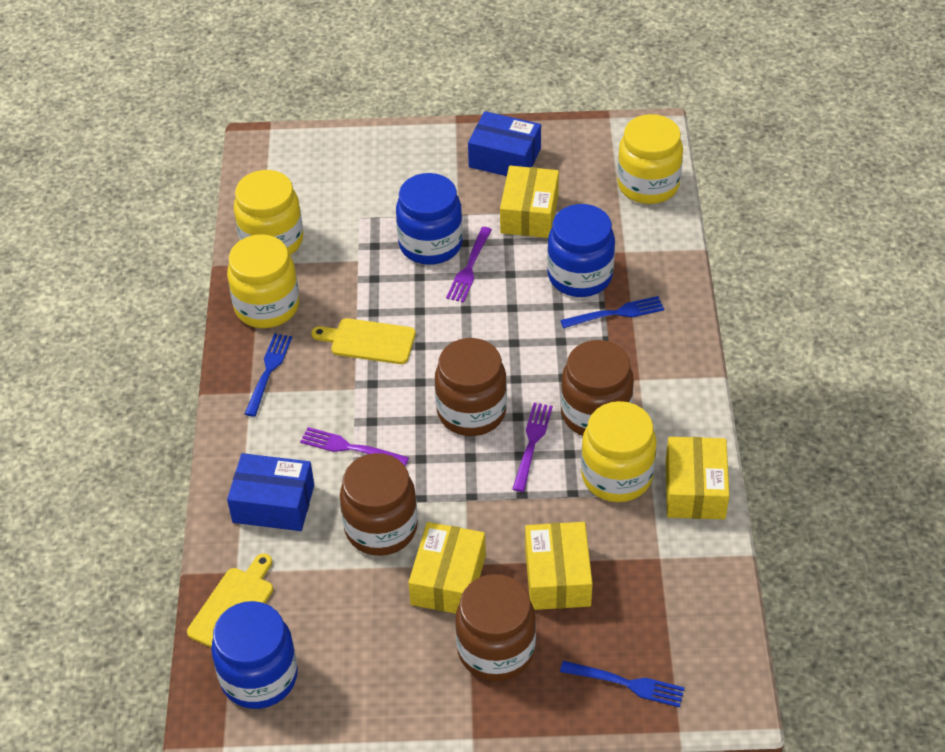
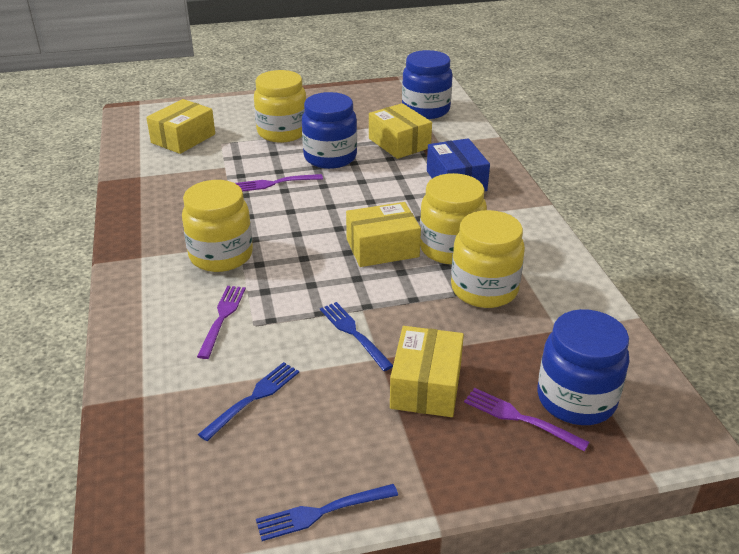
blue box: [227,453,314,531] [468,111,541,176] = 2 -> [427,138,490,192] = 1
brown jar: [340,453,418,556] [435,338,507,436] [455,574,536,681] [561,340,634,436] = 4 -> none = 0
yellow cutting board: [187,553,273,648] [311,318,416,364] = 2 -> none = 0

